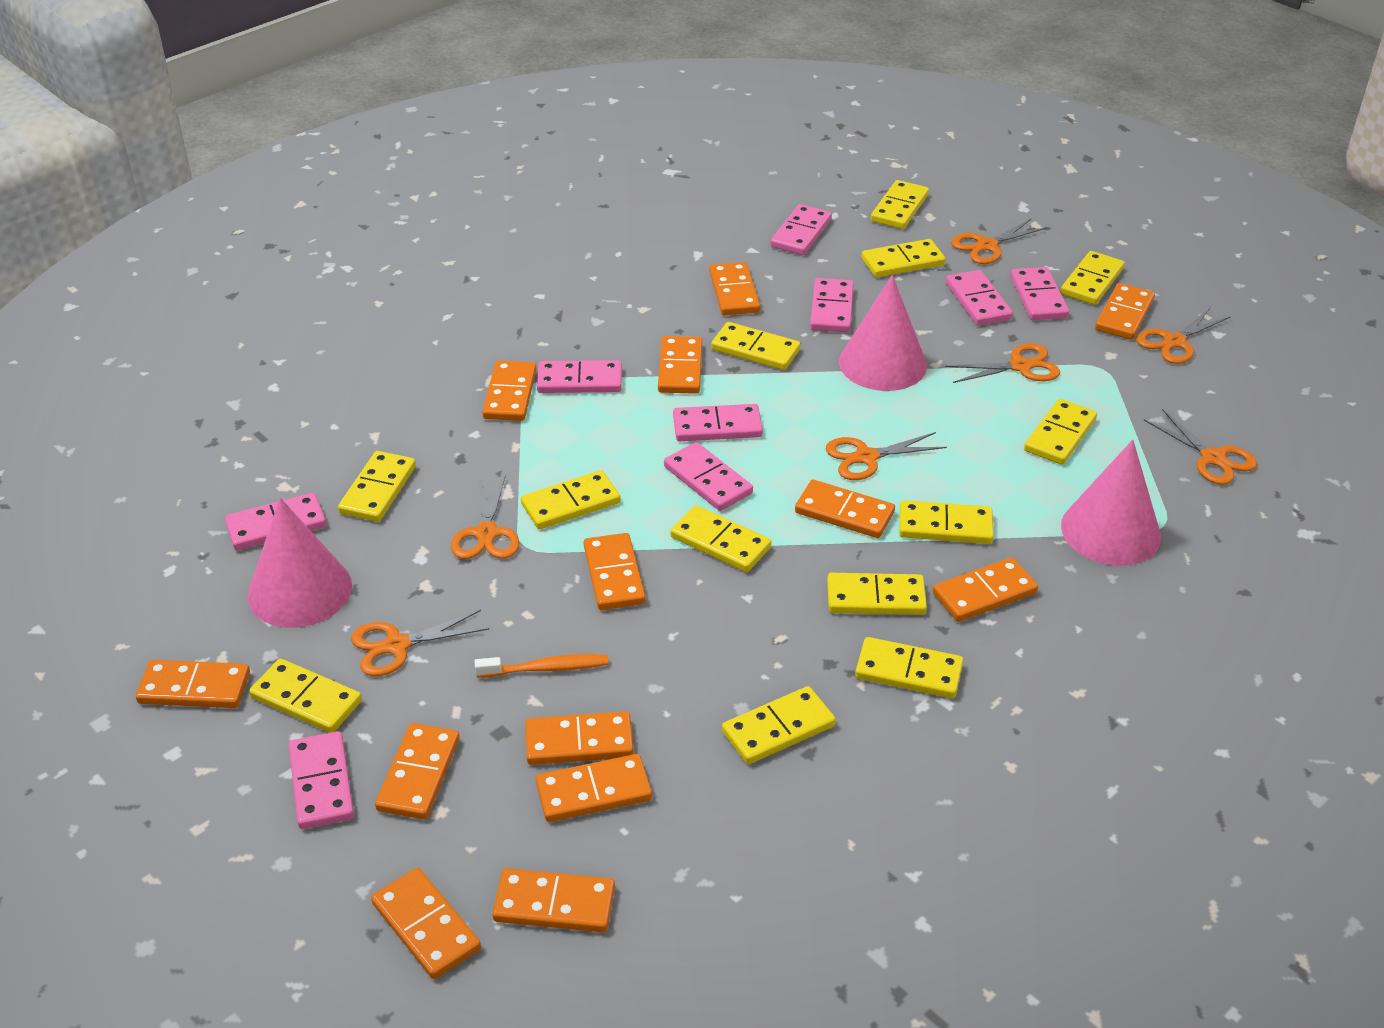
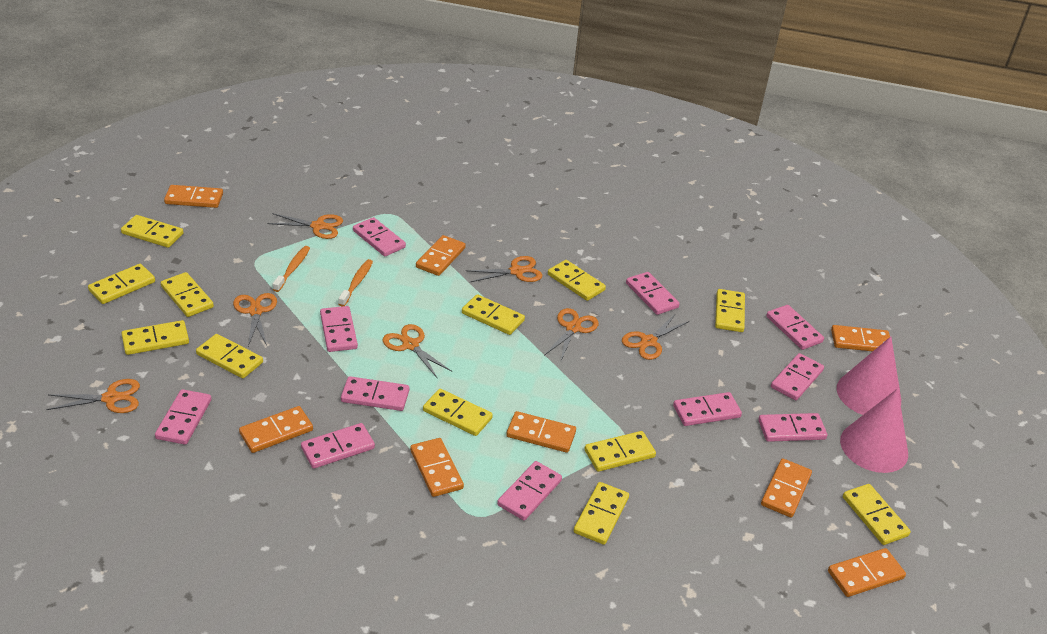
orange domino: [136,660,250,708] [371,868,481,979] [375,723,460,819] [482,361,537,421] [492,868,615,932] [525,711,634,765] [536,754,652,822] [584,533,646,610] [658,336,702,394] [709,262,760,315] [795,479,895,538] [933,557,1038,622] [1095,283,1155,340] = 13 -> [164,185,223,208] [239,406,313,453] [410,438,464,497] [416,235,465,276] [506,411,576,453] [761,458,812,518] [828,548,906,597] [831,325,890,351] = 8
orange toothbrush: [475,654,608,678] = 1 -> [273,246,310,292] [338,259,373,306] = 2
pink cone: [248,498,352,628] [839,275,927,391] [1061,440,1161,566] = 3 -> [837,336,901,415] [840,388,908,473] = 2
pink domino: [225,493,326,550] [289,731,354,829] [537,360,622,393] [664,442,753,511] [673,404,763,441] [770,204,832,255] [810,278,854,332] [946,270,1013,325] [1010,267,1069,320] = 9 -> [155,389,211,445] [301,423,375,469] [320,306,358,352] [341,376,409,411] [353,217,406,256] [497,461,562,521] [626,272,679,315] [673,392,742,426] [758,413,827,442] [766,305,824,350] [771,353,824,400] = 11
yellow domino: [249,658,362,733] [338,451,416,522] [521,470,621,529] [670,505,772,572] [711,322,801,370] [722,686,836,764] [827,573,927,615] [855,637,963,698] [861,239,946,277] [871,180,929,229] [899,500,994,544] [1024,399,1097,465] [1060,251,1125,305] = 13 -> [88,264,155,304] [121,215,184,248] [121,320,189,355] [161,272,214,317] [196,334,263,378] [423,389,493,436] [462,294,525,335] [548,260,606,301] [574,482,629,545] [585,431,656,472] [715,289,745,332] [843,484,911,545] = 12

